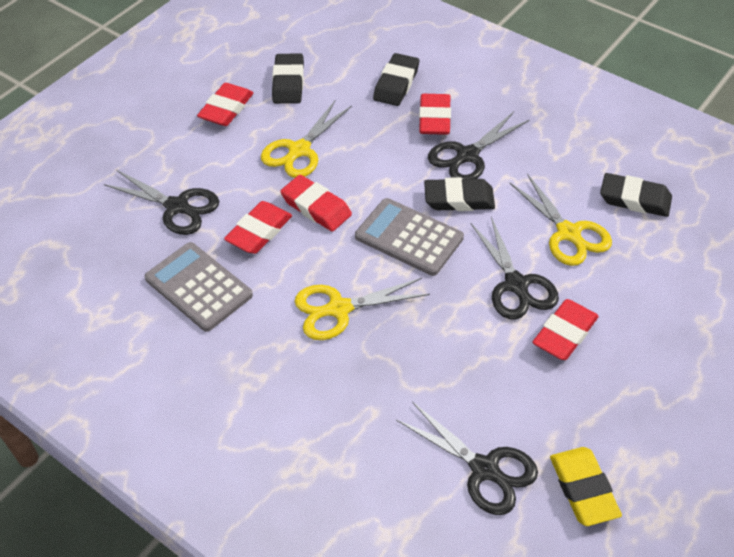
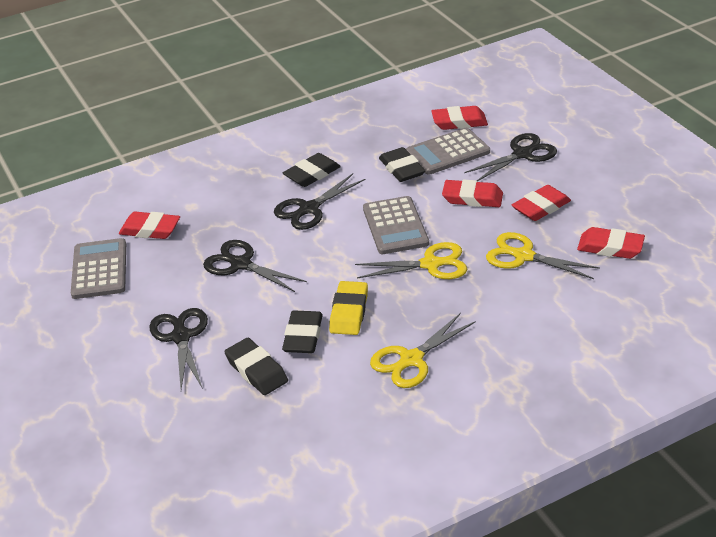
grey calculator: [145,242,253,332] [355,198,464,276] = 2 -> [71,238,126,299] [363,196,429,254] [406,128,490,175] = 3

